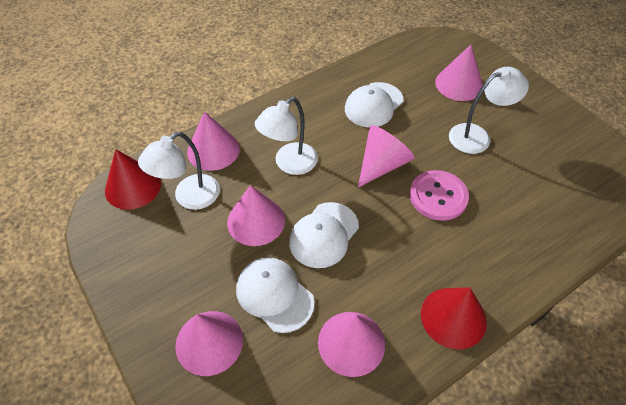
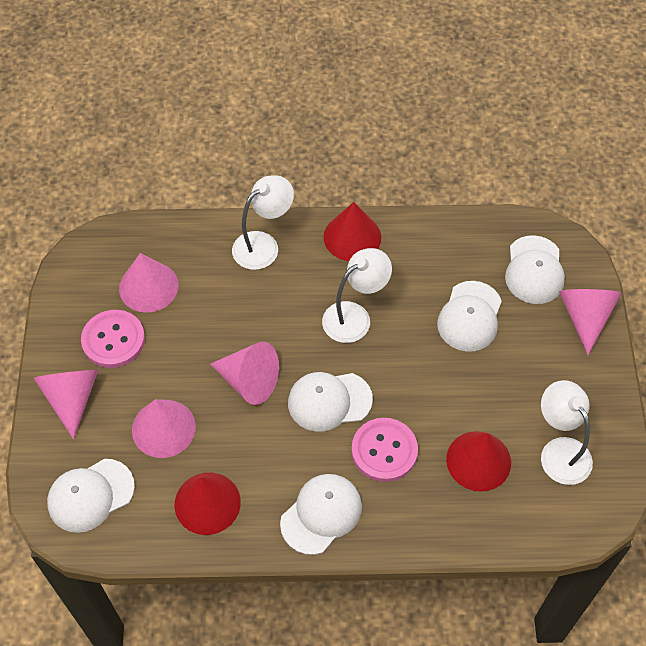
pink button: [410,170,469,221] = 1 -> [81,310,145,368] [351,418,418,482] = 2
pink cone: [175,311,243,376] [187,111,240,171] [227,185,285,246] [318,312,385,377] [358,125,415,188] [435,45,483,101] = 6 -> [33,370,98,440] [119,253,179,313] [132,399,196,458] [210,342,279,405] [559,289,622,355] = 5
red cone: [105,149,161,210] [421,287,487,349] = 2 -> [175,473,241,535] [323,202,381,261] [446,431,511,492] = 3
white cap: [236,257,314,333] [289,202,359,268] [345,82,403,127] = 3 -> [47,459,135,533] [280,474,362,555] [288,372,373,432] [437,281,502,352] [505,235,565,304] = 5

